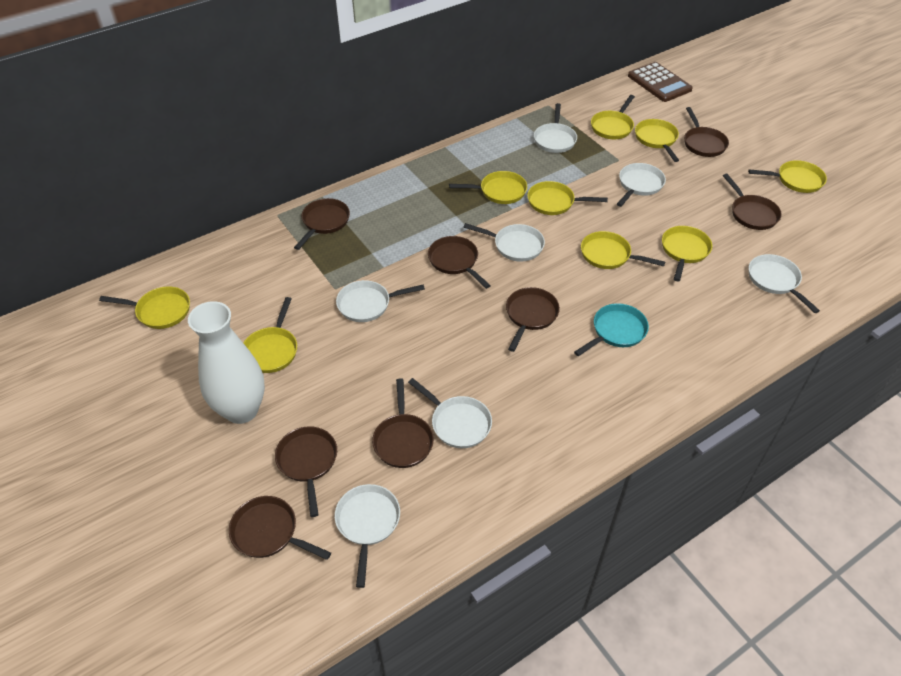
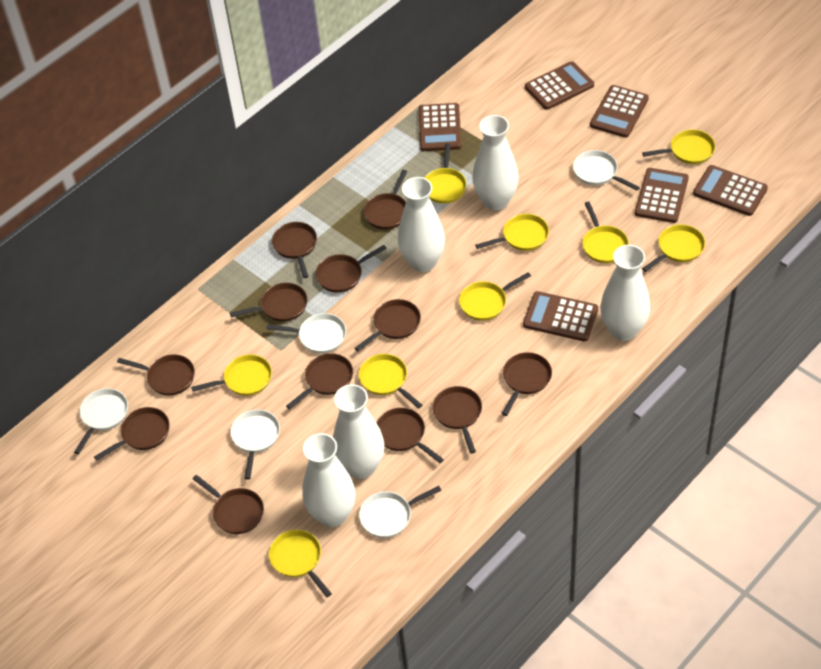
brown calculator: [628,62,693,102] = 1 -> [419,103,462,151] [523,291,598,341] [525,61,594,110] [590,85,649,138] [635,168,689,223] [693,165,768,216] = 6
brown pan: [229,496,331,560] [275,426,337,517] [294,198,350,250] [372,378,434,468] [428,236,491,289] [506,287,560,352] [684,107,729,157] [723,174,782,230] = 8 -> [94,407,170,461] [117,354,195,396] [193,475,264,534] [230,283,308,322] [272,222,317,278] [286,353,353,409] [315,245,387,293] [355,299,421,351] [364,170,407,230] [376,408,444,463] [433,386,482,454] [502,352,552,416] = 12
turquoise pan: [574,303,649,356] = 1 -> none = 0
white pan: [335,484,400,588] [336,280,425,322] [408,378,492,448] [463,223,545,262] [534,103,577,153] [617,163,666,207] [749,254,820,313] = 7 -> [74,388,128,454] [231,409,280,480] [266,313,346,353] [359,486,441,538] [573,150,640,191] = 5
white vase: [188,301,265,424] = 1 -> [302,433,356,527] [333,384,384,479] [398,177,445,272] [472,115,519,210] [600,245,650,341] = 5

